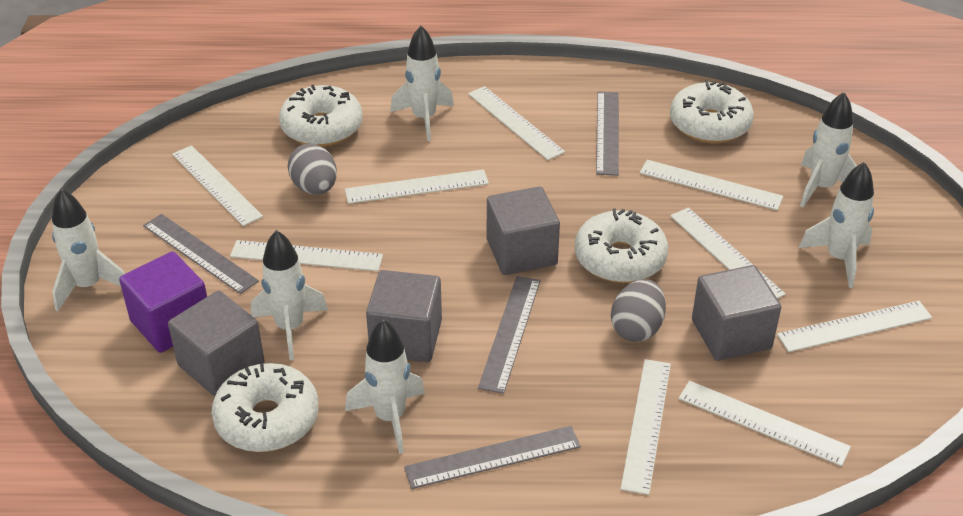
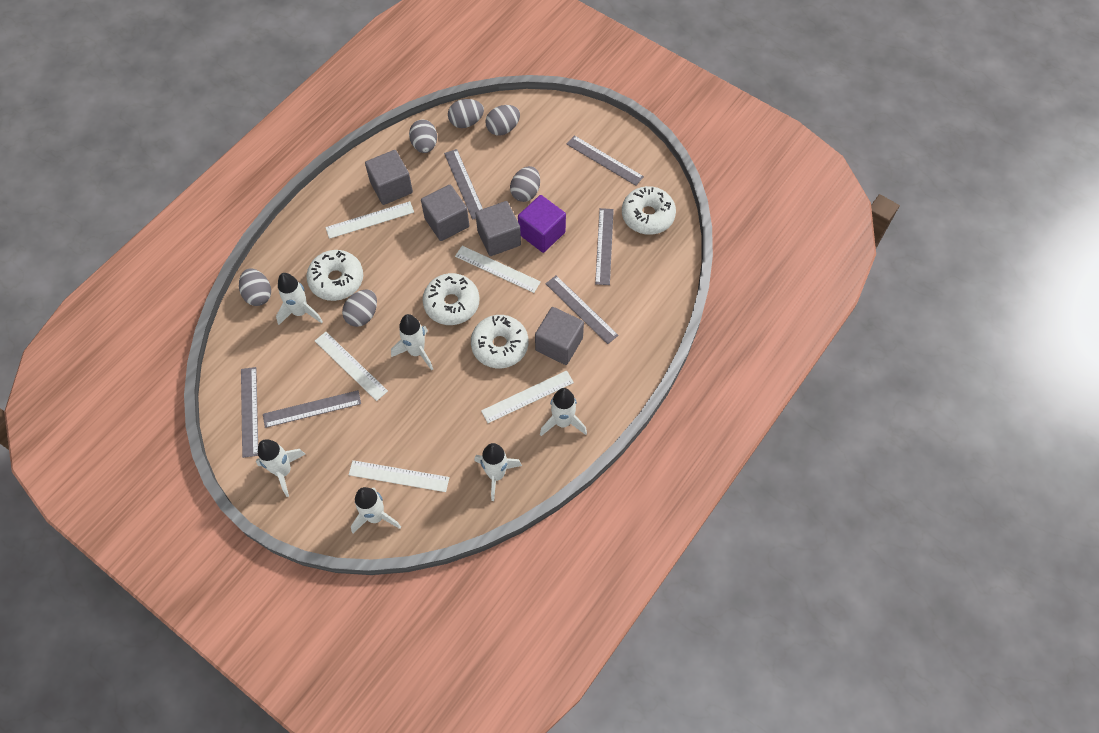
grey egg: [288,144,337,195] [611,279,666,342] = 2 -> [239,268,271,306] [342,289,377,327] [409,120,437,153] [448,99,484,128] [485,105,520,136] [510,166,540,202] = 6
grey ruler: [143,214,259,294] [404,426,581,489] [478,276,540,394] [596,92,619,176] = 4 -> [241,367,258,458] [263,390,361,428] [444,149,483,220] [545,275,619,344] [567,135,644,186] [595,208,614,285] = 6
white ruler: [172,145,263,226] [230,240,383,271] [345,169,489,204] [468,86,565,160] [621,359,671,495] [640,160,783,210] [670,207,786,299] [678,381,851,466] [777,301,932,352] = 9 -> [315,332,388,401] [325,201,414,239] [349,460,450,492] [455,246,541,293] [481,370,574,423] = 5

